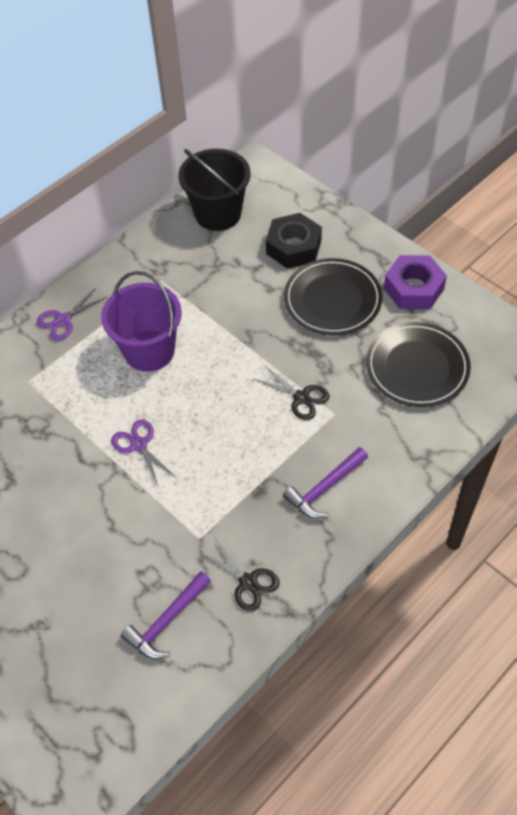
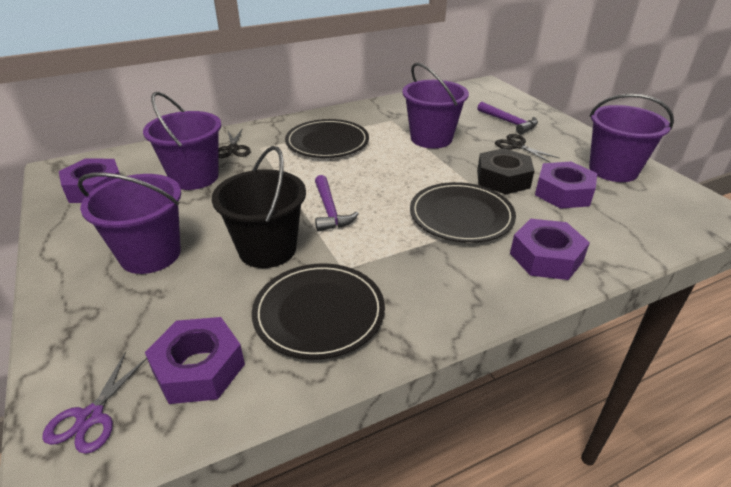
black plate: [284,258,383,335] [366,322,471,407] = 2 -> [252,263,385,360] [285,119,369,158] [410,182,516,243] = 3
purple bucket: [101,271,182,372] = 1 -> [78,173,181,274] [143,92,221,190] [402,63,469,148] [589,94,674,182] = 4
purple nut: [384,255,447,309] = 1 -> [59,159,120,203] [145,317,245,404] [510,219,590,280] [535,161,597,209] = 4
purple scissors: [37,288,107,341] [111,419,176,485] = 2 -> [42,352,147,454] = 1

